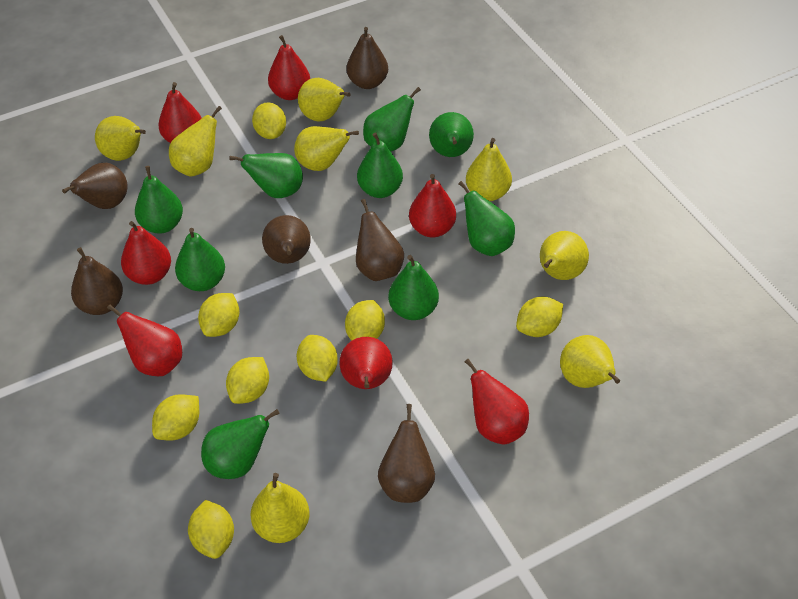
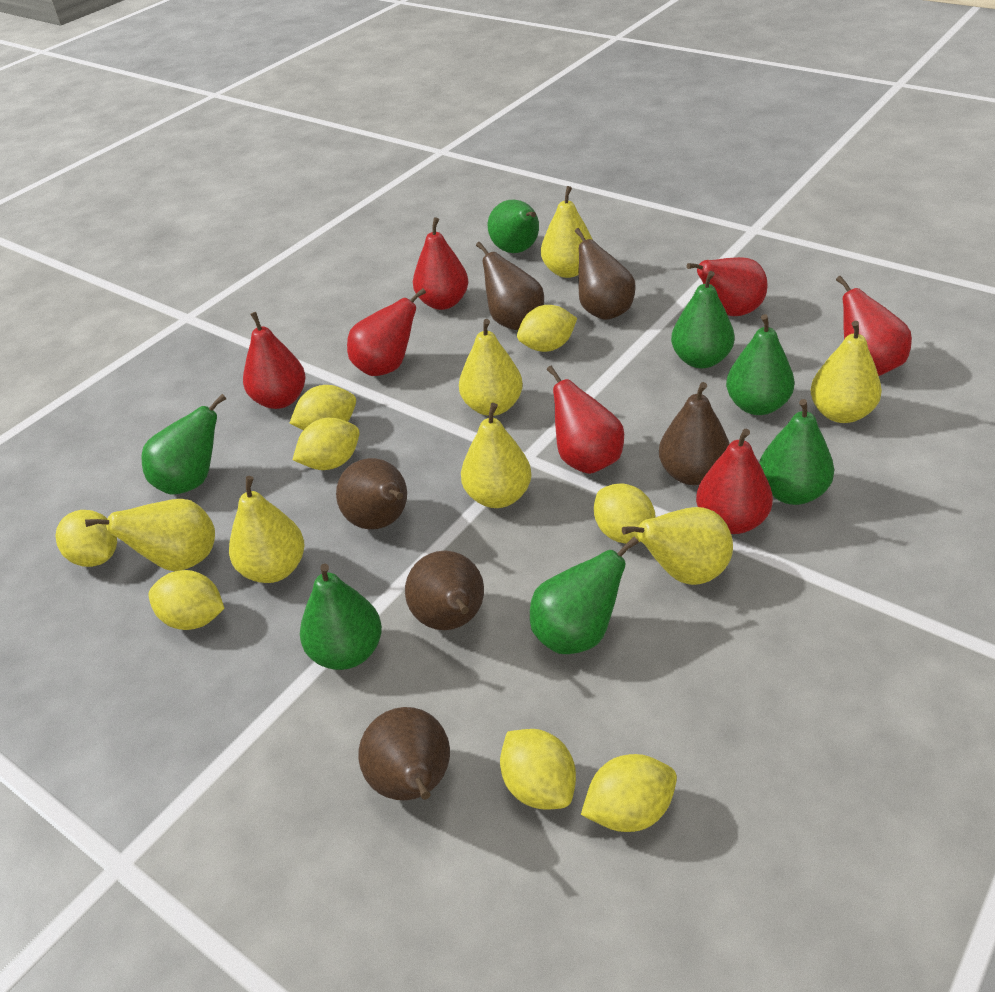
green pear: [135,166,183,234] [175,228,225,291] [201,409,280,479] [229,153,303,198] [357,132,403,198] [363,87,421,152] [388,255,439,320] [429,112,474,157] [458,181,515,256] = 9 -> [142,394,226,495] [300,564,382,670] [488,200,539,253] [530,536,639,654] [671,271,735,368] [726,314,795,415] [759,399,834,505] = 7
yellow pear: [95,116,146,161] [169,106,222,177] [250,473,310,543] [294,126,359,171] [298,78,351,122] [466,138,512,201] [540,231,589,280] [560,335,620,388] = 8 -> [85,499,215,571] [229,476,304,583] [459,319,523,416] [461,403,532,508] [541,186,593,278] [622,507,733,585] [810,321,882,423] = 7

